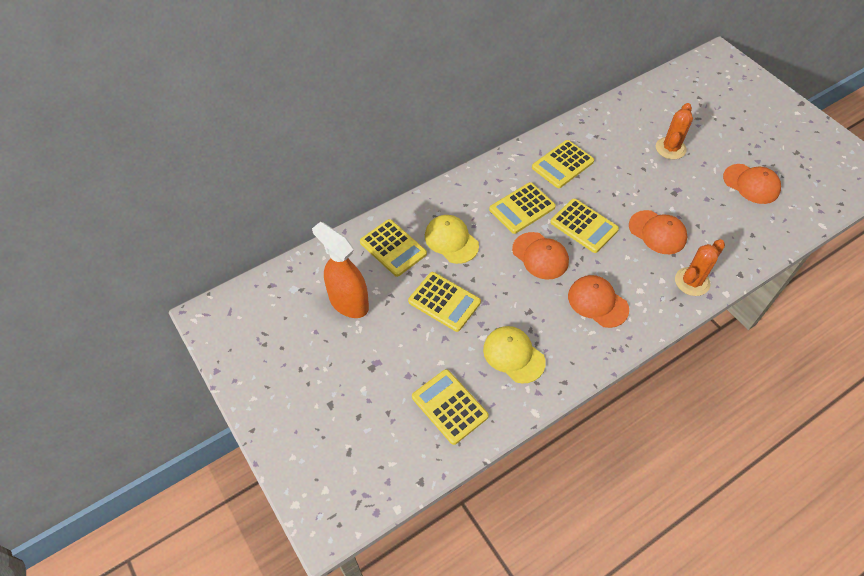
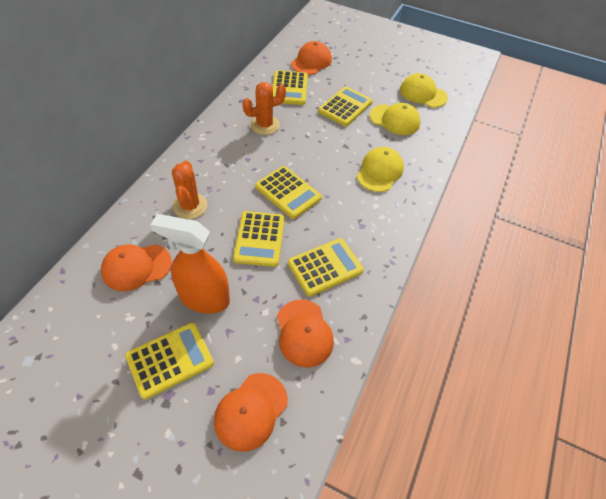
yellow cap: [425,215,479,264] [483,326,546,384] = 2 -> [357,147,404,192] [370,103,421,135] [400,73,448,107] = 3

